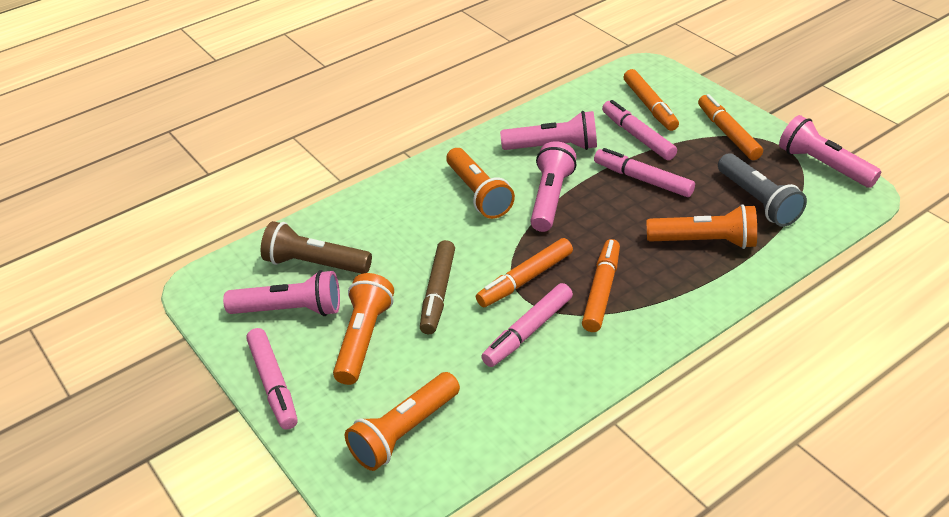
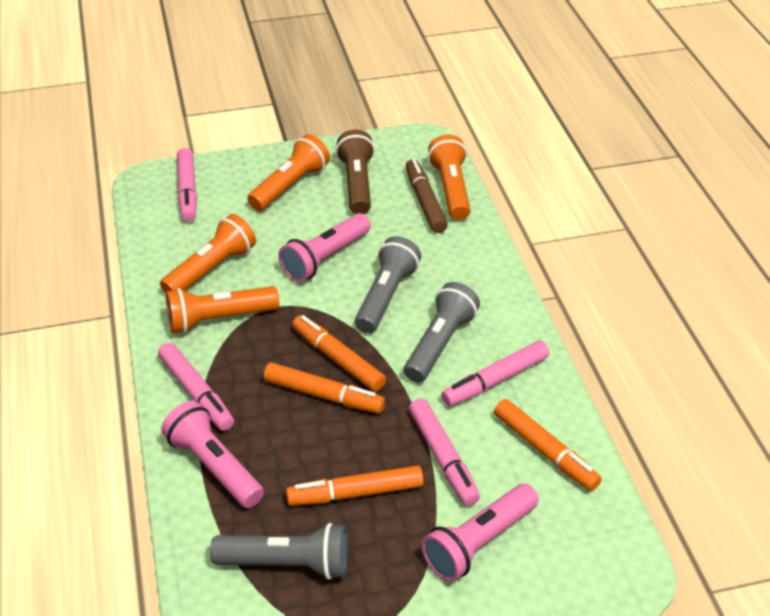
grey flashlight: [718,153,807,227] = 1 -> [210,523,348,580] [355,236,421,333] [404,282,480,383] = 3
pink flashlight: [223,270,340,316] [500,111,597,150] [530,141,576,232] [779,115,881,188] = 4 -> [161,401,264,508] [278,213,371,282] [421,484,539,582] = 3

